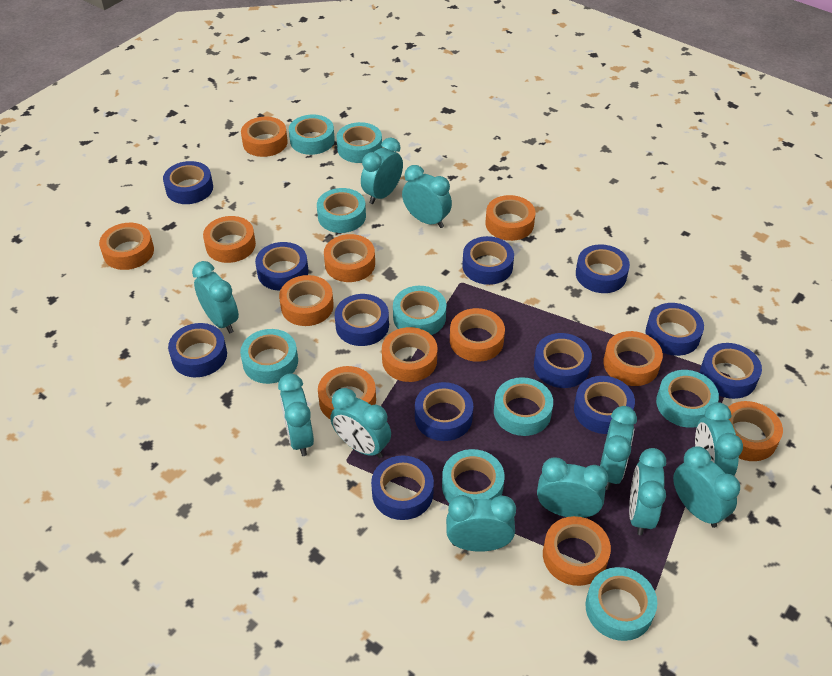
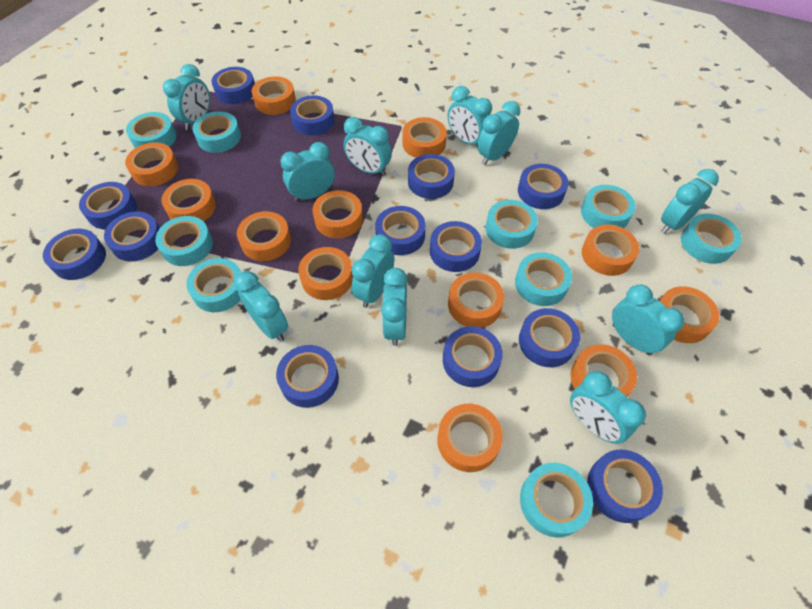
blue tape: [163,161,213,204] [168,323,227,377] [255,242,308,291] [335,294,389,346] [371,455,434,520] [415,382,473,441] [462,236,514,285] [534,333,592,388] [574,376,635,434] [576,244,630,293] [645,303,704,356] [700,343,762,399] = 12 -> [43,228,106,280] [79,182,137,229] [104,212,160,261] [212,67,255,104] [276,345,339,408] [290,96,335,135] [375,206,426,255] [408,154,455,199] [430,221,482,272] [443,326,503,387] [518,164,568,209] [519,308,580,367] [587,450,663,523] = 13

